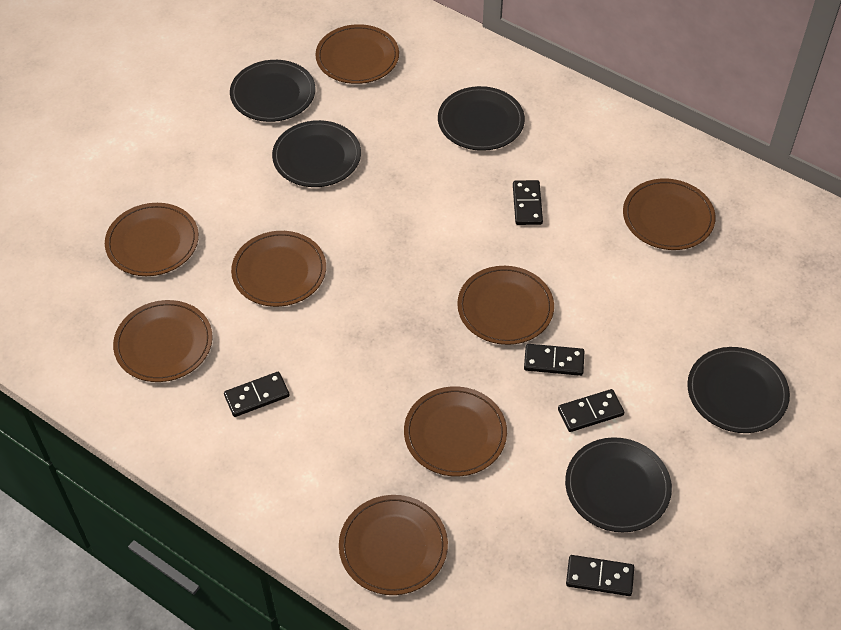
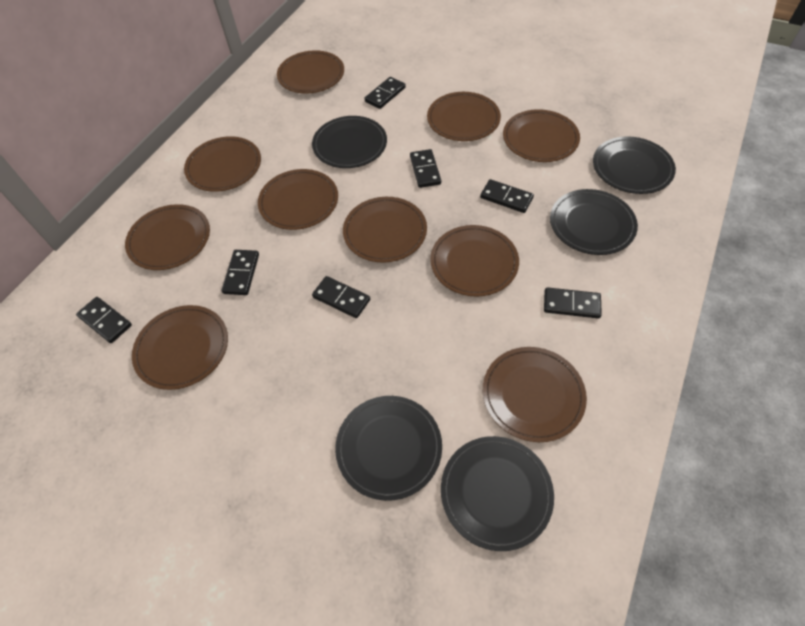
black domino: [224,372,290,417] [513,180,543,225] [524,344,584,376] [558,389,624,432] [566,555,634,596] = 5 -> [76,297,132,343] [222,250,259,295] [312,276,370,318] [365,77,406,109] [410,149,441,188] [480,179,534,213] [544,287,602,319] = 7
brown plate: [105,203,199,276] [113,300,213,382] [231,231,326,307] [315,24,399,84] [339,495,448,595] [404,386,507,476] [457,266,554,345] [623,178,716,250] = 8 -> [125,204,210,270] [132,305,228,390] [184,136,261,192] [258,169,338,230] [277,50,344,94] [343,197,427,263] [427,92,501,141] [430,225,519,297] [483,347,587,442] [503,109,580,162] = 10

